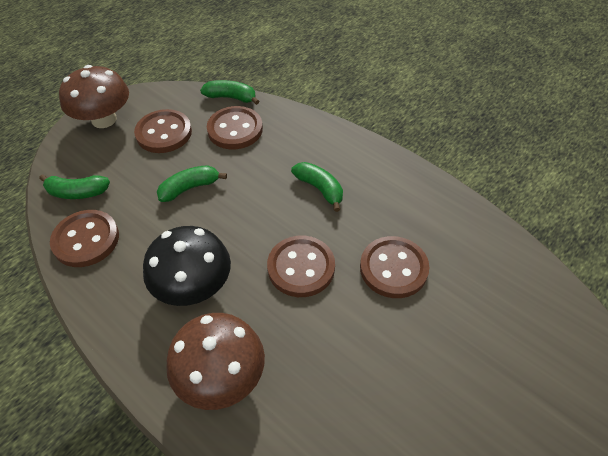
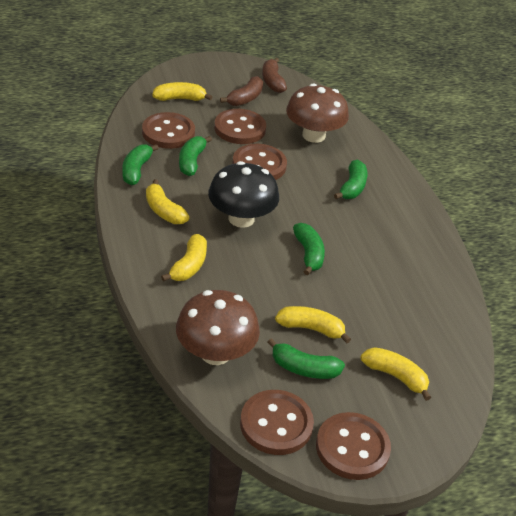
brown banana: none = 0 -> [220,76,263,106] [262,58,287,93] = 2
green banana: [39,174,110,199] [157,165,227,202] [200,80,260,105] [291,162,343,212] = 4 -> [122,144,159,185] [179,136,212,176] [267,338,345,379] [293,223,325,275] [334,160,367,199] = 5
yellow banana: none = 0 -> [146,179,190,224] [152,82,212,101] [161,234,207,282] [275,306,351,343] [361,347,431,401] = 5

